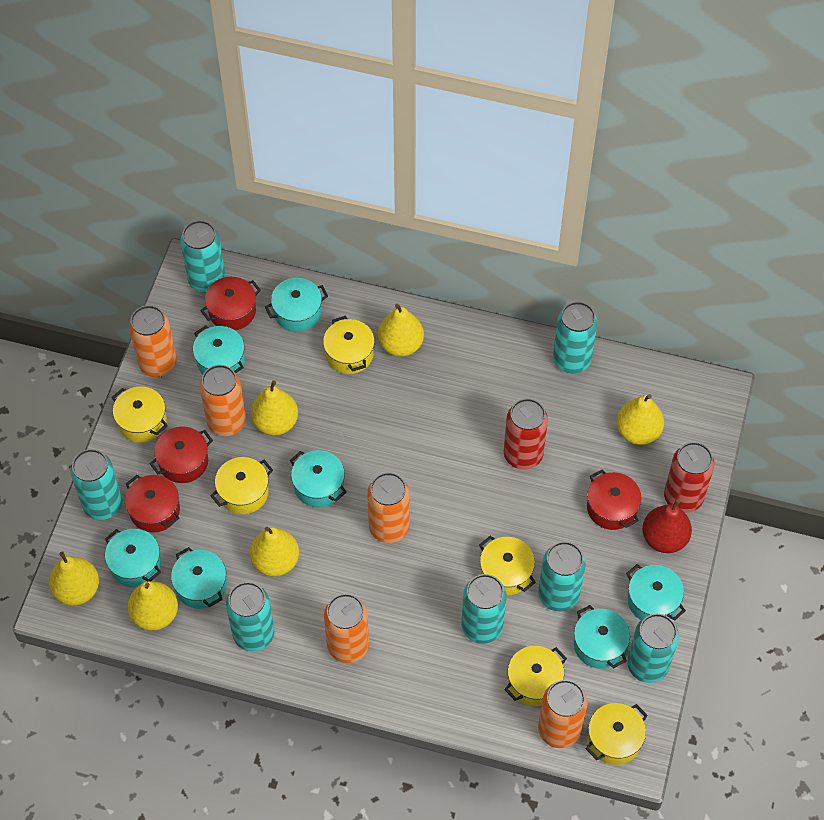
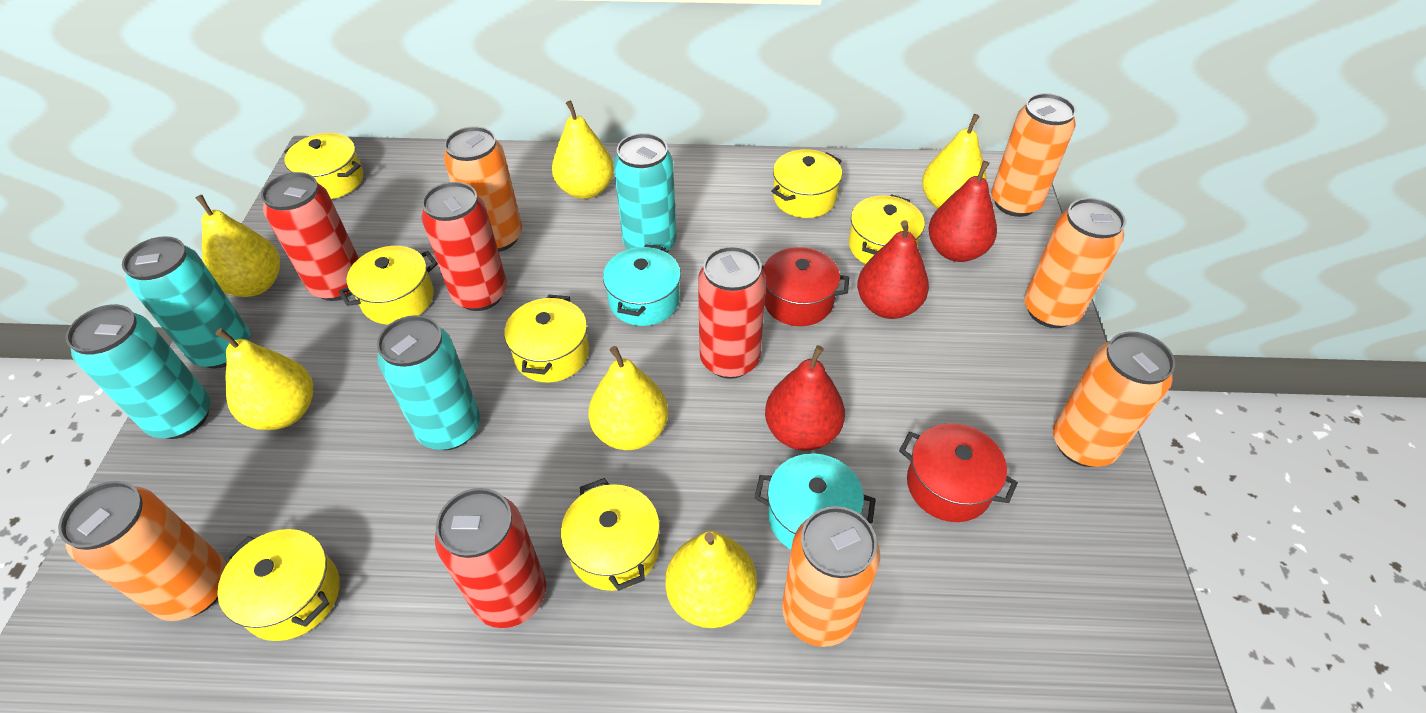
orange can: [129,305,177,377] [200,365,246,436] [324,594,369,663] [367,472,410,543] [538,680,588,748] = 5 -> [58,481,227,621] [444,126,522,252] [782,506,880,647] [991,93,1076,217] [1024,198,1126,328] [1053,331,1175,467] = 6
red can: [504,398,548,470] [664,442,714,513] = 2 -> [261,172,359,301] [421,182,507,311] [435,488,546,628] [698,246,766,379] = 4
red pear: [642,499,692,553] = 1 -> [765,345,845,451] [857,220,929,319] [928,161,997,262] = 3
red pot: [125,475,180,532] [149,426,213,483] [200,277,261,330] [587,469,641,530] = 4 -> [762,247,849,326] [899,423,1018,522] = 2
turquoise can: [70,449,122,520] [180,220,226,293] [226,582,274,651] [461,574,507,644] [538,541,586,612] [553,302,598,373] [627,614,679,683] = 7 -> [66,304,211,439] [122,236,250,369] [377,315,480,450] [613,133,677,253] = 4
turquoise pot: [105,529,161,587] [171,547,227,609] [193,325,245,374] [265,278,328,332] [290,450,346,508] [574,605,630,669] [626,564,686,620] = 7 -> [603,244,681,326] [755,453,876,549] = 2
yellow pot: [112,387,168,443] [211,457,273,514] [323,316,375,374] [479,536,536,595] [504,646,567,706] [586,703,648,765] = 6 -> [217,529,340,641] [284,133,363,199] [338,246,438,324] [504,294,589,382] [561,478,660,591] [771,149,842,218] [849,194,925,264] = 7

